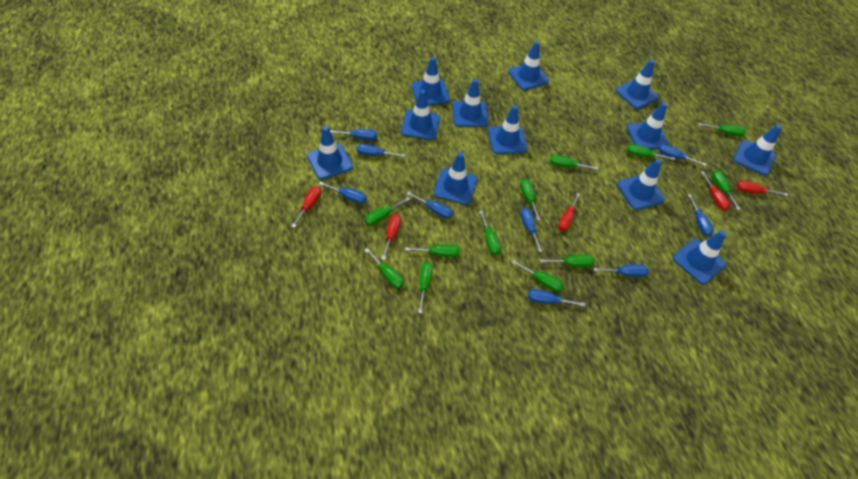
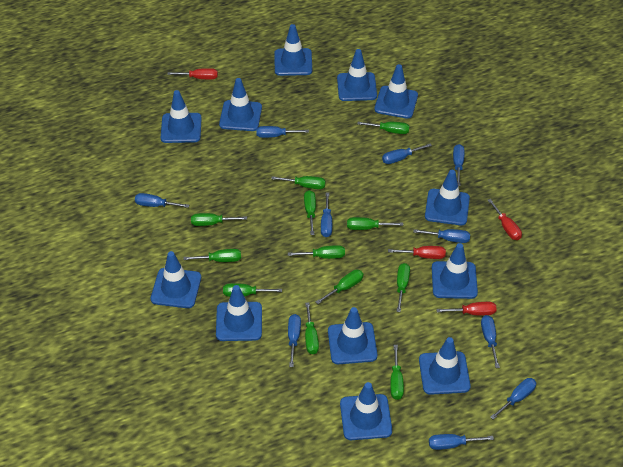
blue screwdriver: [319,182,367,204] [330,129,377,140] [357,144,405,157] [407,192,453,219] [520,208,542,252] [528,289,585,306] [594,264,649,277] [659,144,706,166] [687,194,714,236] = 9 -> [135,193,189,208] [256,126,309,138] [288,314,301,367] [321,193,332,237] [382,144,432,164] [413,229,470,243] [429,434,494,450] [453,144,464,186] [481,315,500,368] [490,378,536,420] = 10
red screwdriver: [292,186,321,228] [381,214,401,260] [558,193,580,231] [701,171,731,211] [737,181,788,196] = 5 -> [167,68,218,79] [388,246,446,259] [436,302,497,315] [488,199,522,240] = 4

